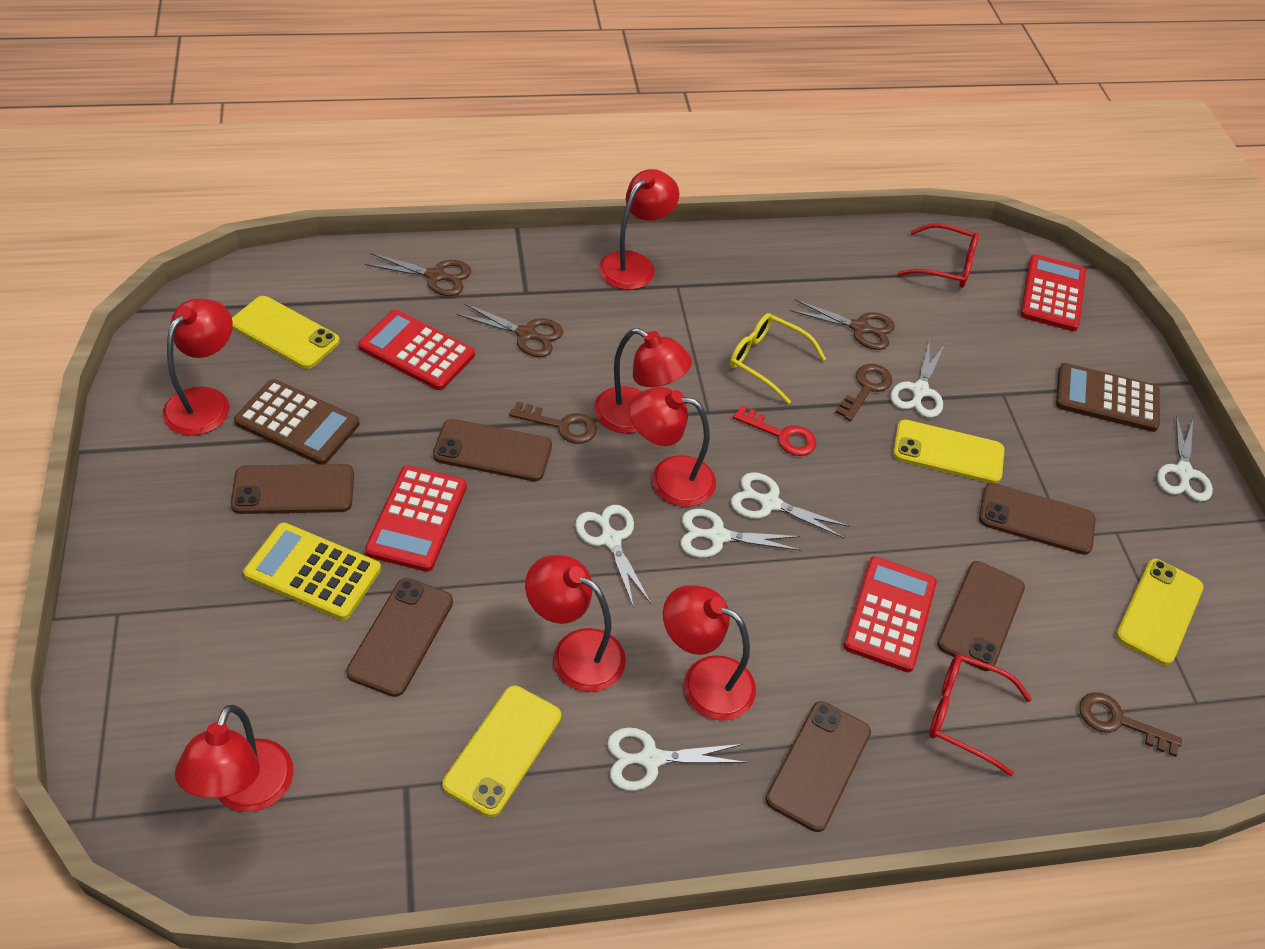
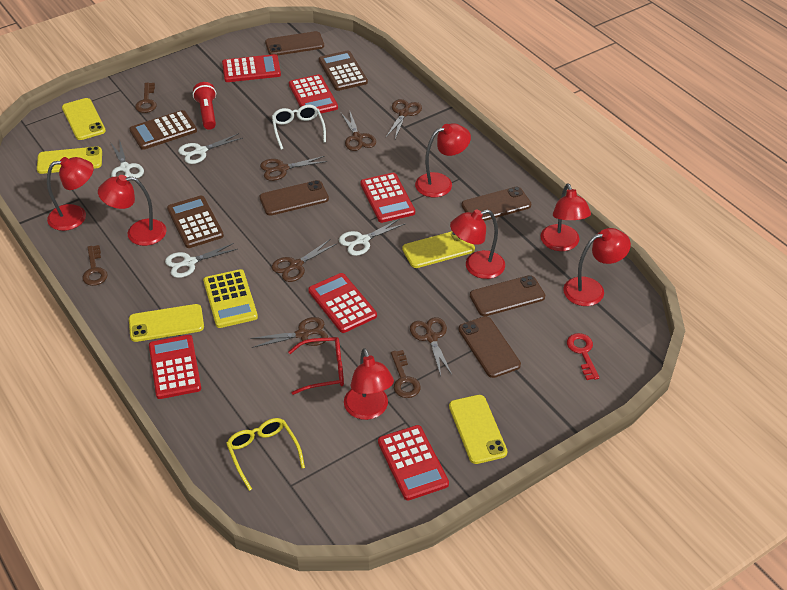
brown calculator: [234,379,360,464] [1056,363,1160,432] = 2 -> [129,110,197,150] [167,196,224,248] [319,51,368,91] = 3
brown phone: [231,464,354,514] [346,578,453,697] [433,419,552,481] [766,701,871,832] [937,561,1025,671] [979,483,1096,555] = 6 -> [260,180,329,216] [265,31,324,56] [459,316,521,378] [462,187,531,221] [470,275,545,316] = 5
brown scissors: [365,253,471,296] [457,303,563,357] [790,300,895,350] = 3 -> [250,317,328,348] [260,156,327,181] [271,239,336,282] [341,110,376,151] [386,99,422,139] [410,317,452,376] = 6
red calculator: [358,310,475,390] [365,465,467,572] [843,557,937,672] [1020,254,1086,331] = 4 -> [149,335,201,399] [222,54,281,82] [289,74,338,113] [308,273,377,333] [360,173,415,223] [378,425,449,500] = 6
red flashlight: none = 0 -> [193,82,216,130] = 1
red glasses: [898,223,979,288] [929,654,1032,776] = 2 -> [288,337,344,395] = 1
white glasses: none = 0 -> [272,105,326,150] = 1
white scissors: [575,505,651,608] [607,728,746,791] [680,509,801,558] [731,472,849,538] [890,340,945,418] [1157,414,1213,502] = 6 -> [110,139,144,178] [165,243,238,278] [178,133,243,164] [339,219,406,256] = 4
yellow phone: [232,296,340,369] [442,686,561,817] [893,420,1004,483] [1116,559,1204,665] = 4 -> [37,146,102,174] [62,98,106,140] [129,304,204,342] [402,231,475,268] [449,395,508,464] = 5

